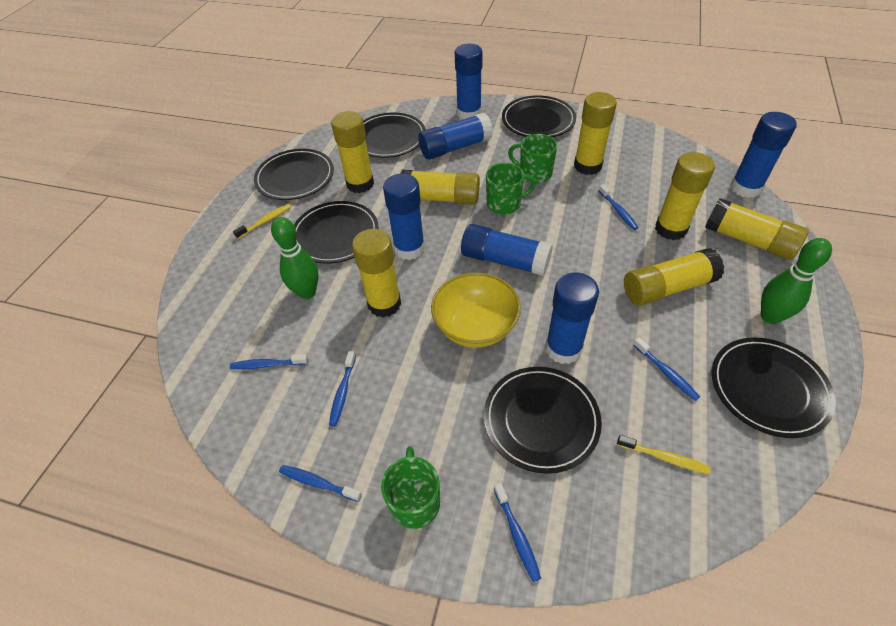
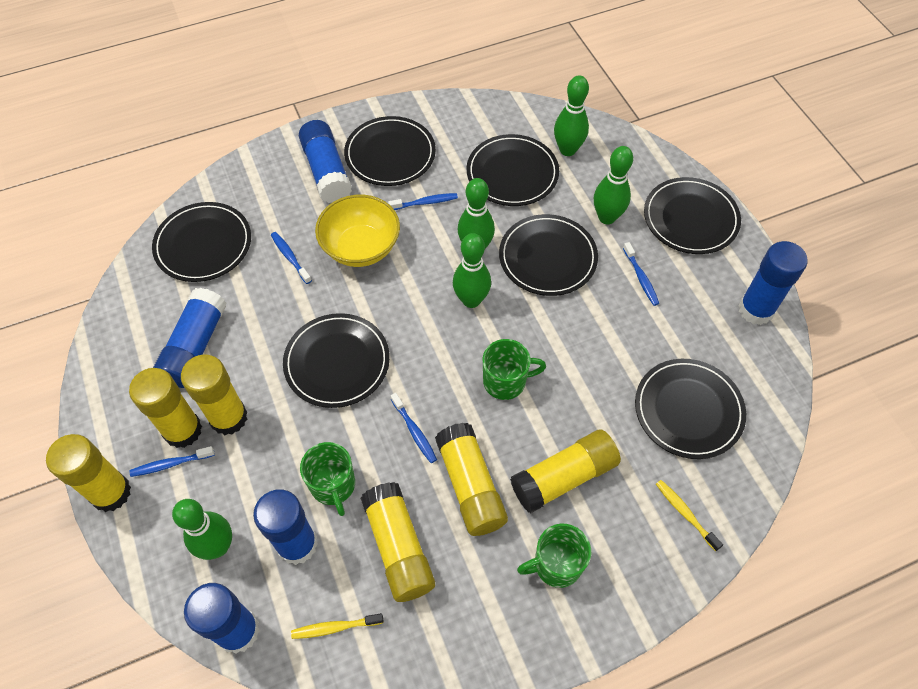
black plate: [254,149,334,200] [294,201,379,264] [363,113,426,158] [484,367,602,474] [502,96,576,137] [712,338,836,438] = 6 -> [152,202,251,282] [283,313,390,408] [344,116,436,186] [467,134,559,206] [499,214,598,296] [635,359,746,459] [644,177,741,254] = 7
blue glue stick: [383,173,425,260] [418,113,493,159] [455,44,483,119] [461,224,553,276] [545,272,599,364] [731,112,797,198] = 6 -> [153,288,227,388] [184,583,260,654] [253,489,318,565] [299,120,352,203] [738,241,807,325] = 5
blue toothbrush: [230,354,308,369] [279,465,362,502] [329,351,356,426] [494,483,541,582] [599,184,638,230] [633,337,700,401] = 6 -> [129,446,215,477] [271,232,312,284] [388,193,458,210] [391,393,437,463] [623,242,659,306] = 5
green bowling pin: [271,217,319,299] [761,238,832,324] = 2 -> [172,499,232,560] [453,233,491,308] [458,178,495,249] [554,75,589,156] [594,146,633,224] = 5
yellow glue stick: [331,111,374,193] [352,229,401,318] [400,170,480,205] [574,92,617,175] [624,248,724,306] [655,152,715,240] [705,198,809,260] = 7 -> [46,434,131,512] [129,368,202,448] [181,354,248,435] [360,482,435,602] [435,423,508,536] [510,430,621,513] = 6

